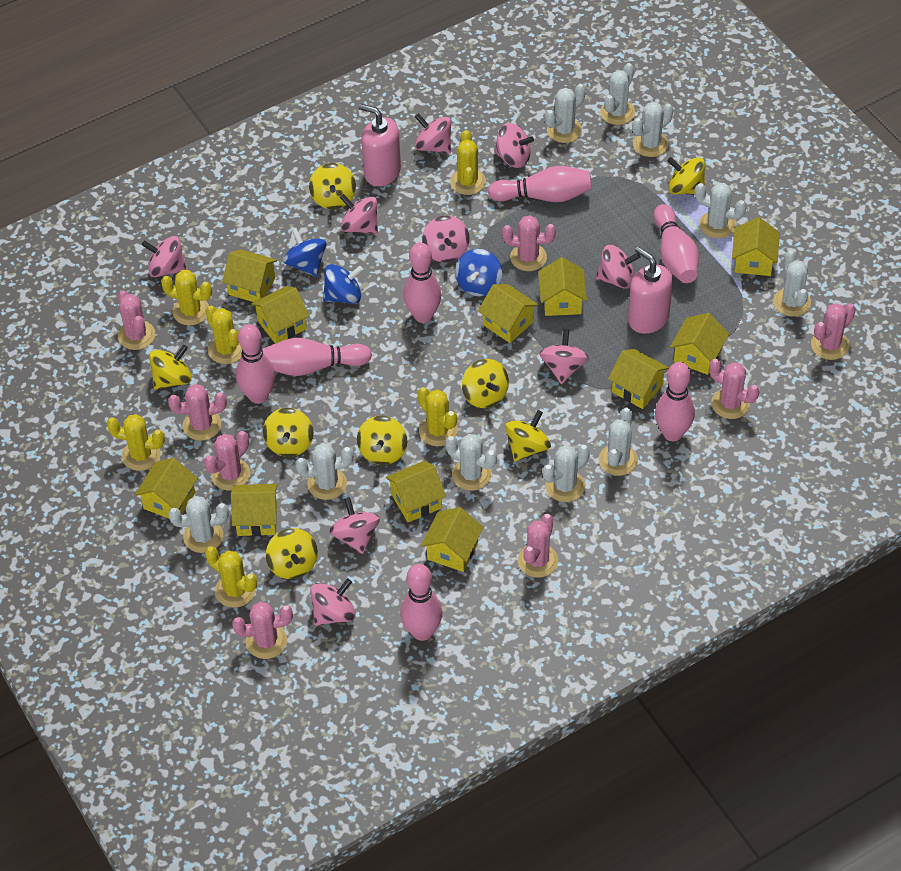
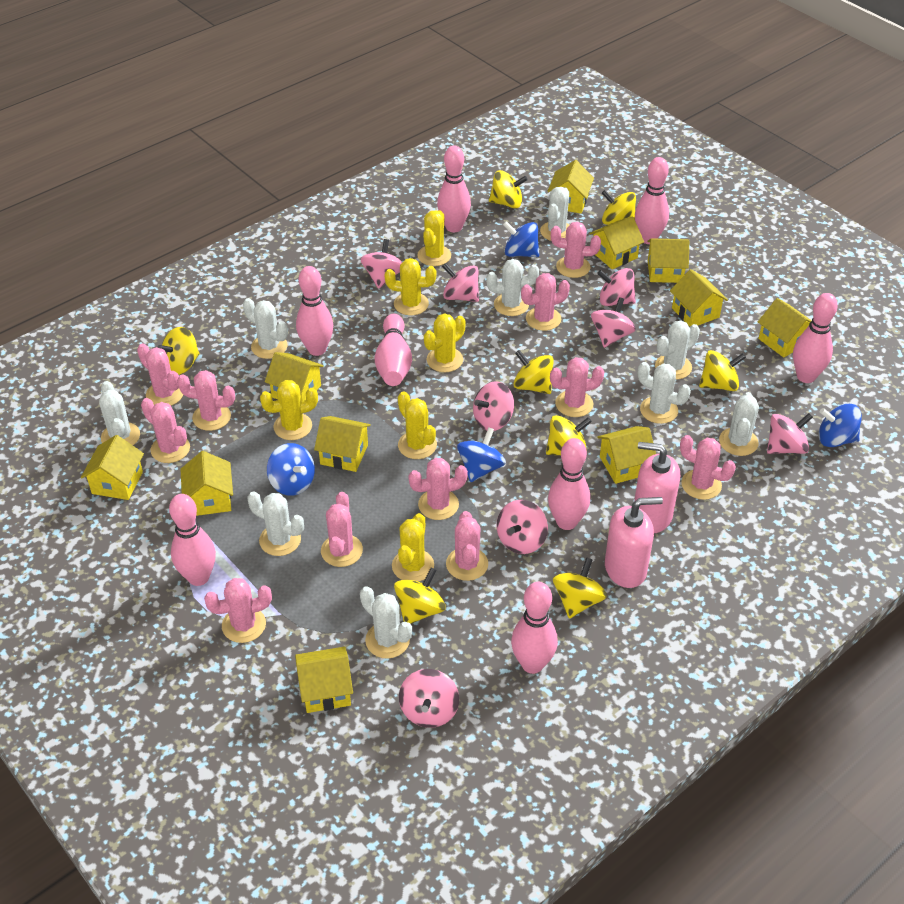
blue spinning top: [283,228,327,277] [323,264,363,304] [455,249,502,297] = 3 -> [267,443,315,496] [457,427,506,482] [503,221,539,257] [818,404,862,447] = 4
pink bowling pin: [236,324,275,404] [262,338,372,376] [400,564,442,641] [403,242,441,323] [488,166,592,202] [654,204,699,283] [655,362,695,441] = 7 -> [169,494,216,586] [296,266,333,356] [375,314,412,386] [437,145,471,232] [511,582,558,674] [548,438,590,530] [635,157,669,244] [793,293,838,383] = 8
pink cactus: [118,290,155,350] [168,384,227,441] [204,431,250,490] [232,602,293,659] [502,215,556,271] [518,514,558,578] [709,358,759,419] [811,303,856,360] = 8 -> [137,343,183,406] [141,398,190,463] [177,370,235,431] [204,578,272,643] [321,492,363,567] [408,458,468,520] [446,511,488,581] [521,273,570,331] [550,357,604,417] [551,222,601,278] [680,435,736,500] = 11
pink spinning top: [142,236,187,277] [310,578,355,626] [329,497,380,554] [340,194,378,234] [415,113,451,154] [422,215,470,263] [494,123,534,168] [539,329,589,384] [596,245,641,288] = 9 -> [360,239,402,289] [399,669,459,728] [442,263,479,302] [473,381,514,431] [497,500,548,554] [591,297,636,348] [597,268,636,306] [767,413,813,454] = 8
white cactus: [168,496,229,553] [295,443,353,500] [445,434,497,491] [542,445,590,502] [545,84,586,143] [599,407,638,476] [600,63,635,125] [632,102,673,157] [695,183,747,238] [773,250,811,317] = 10 -> [99,381,140,445] [243,298,288,359] [247,492,304,556] [360,586,412,659] [486,259,539,316] [540,187,569,241] [638,362,691,424] [655,320,700,380] [719,392,759,456] = 9

